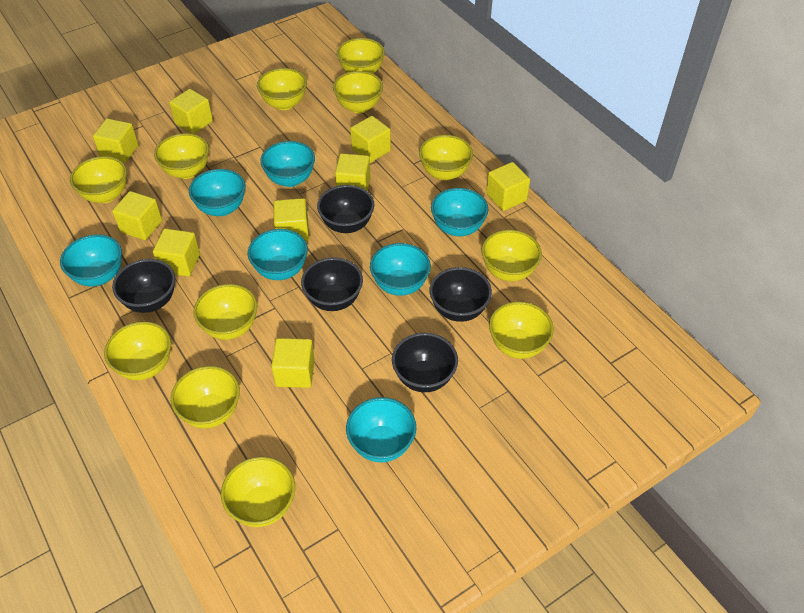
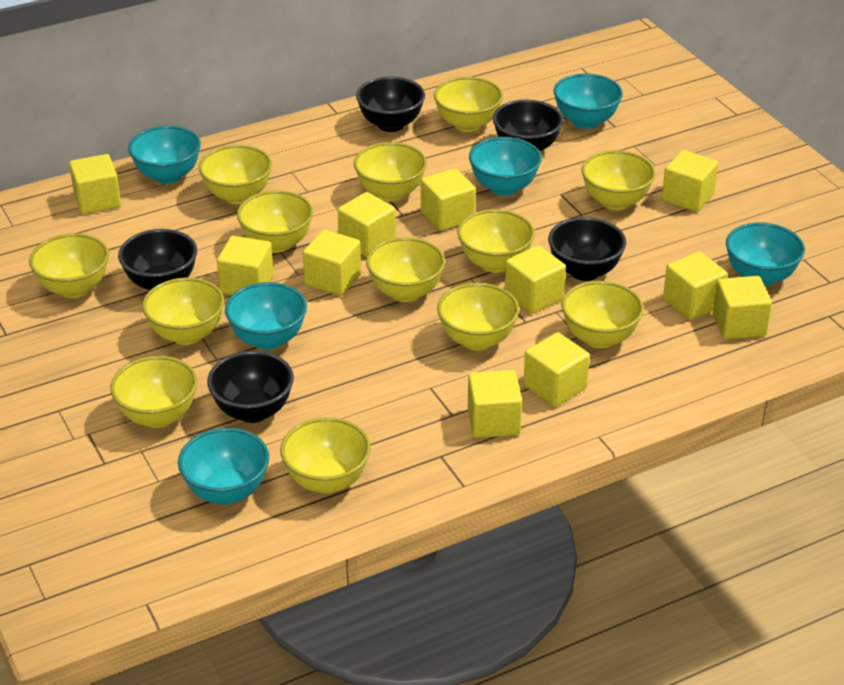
turquoise bowl: [60,234,122,286] [189,169,245,216] [248,229,308,280] [260,141,315,187] [346,397,416,462] [370,243,431,296] [431,188,488,236] = 7 -> [128,126,201,184] [178,428,269,505] [225,282,307,350] [469,137,542,196] [554,74,623,129] [726,222,805,286] = 6
yellow bowl: [70,156,127,203] [104,321,171,380] [154,133,209,179] [171,366,240,428] [193,284,257,340] [221,457,295,527] [257,68,307,110] [333,71,383,113] [337,38,385,74] [419,135,473,181] [482,230,542,281] [489,301,554,359] = 12 -> [29,233,109,298] [110,356,197,428] [142,277,224,345] [199,145,272,204] [237,190,313,253] [280,417,371,494] [354,142,427,202] [366,237,445,302] [434,77,503,132] [437,283,519,351] [457,209,535,273] [561,281,644,348] [581,150,655,210] = 13
yellow cube: [93,118,138,163] [112,191,162,240] [153,228,200,277] [169,89,213,134] [271,338,315,388] [274,198,309,242] [335,153,370,191] [350,116,391,163] [486,162,530,211] = 9 -> [69,154,121,214] [217,236,274,295] [303,230,361,296] [338,192,396,257] [421,168,476,231] [468,370,522,438] [505,245,566,314] [524,332,590,407] [662,150,718,212] [663,252,727,320] [713,276,772,339] = 11

